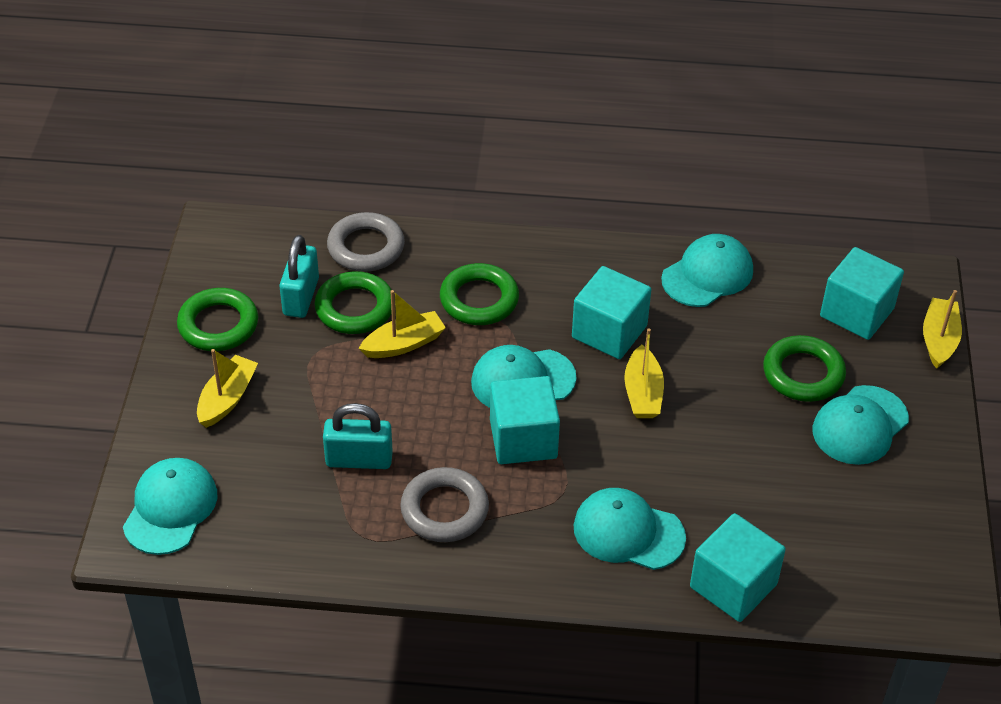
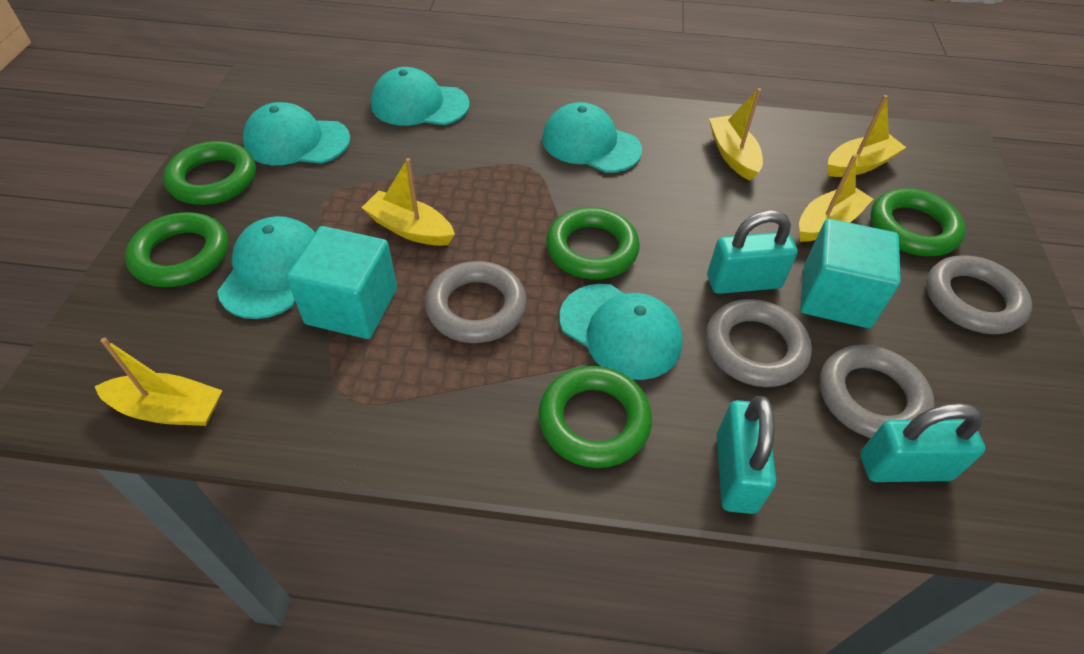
green ring: [177,288,258,351] [314,271,395,334] [440,263,519,325] [763,335,846,402] = 4 -> [125,212,228,287] [163,141,256,205] [538,366,652,468] [546,207,640,279] [871,188,966,256] = 5
grey ring: [327,212,405,272] [400,467,489,542] = 2 -> [425,261,527,343] [706,299,812,387] [820,345,935,438] [926,255,1032,334] = 4
turquoise cube: [490,376,560,464] [572,266,652,359] [690,513,786,622] [820,247,904,340] = 4 -> [286,226,397,339] [800,219,901,328] = 2
turquoise padlock: [279,235,319,318] [323,403,393,469] = 2 -> [707,210,798,294] [717,396,776,514] [860,403,985,482] = 3
yellow boat: [197,349,258,428] [359,290,446,358] [624,328,664,418] [923,290,962,369] = 4 -> [94,338,222,426] [361,158,455,246] [709,88,763,181] [799,155,873,242] [828,95,906,177] = 5

